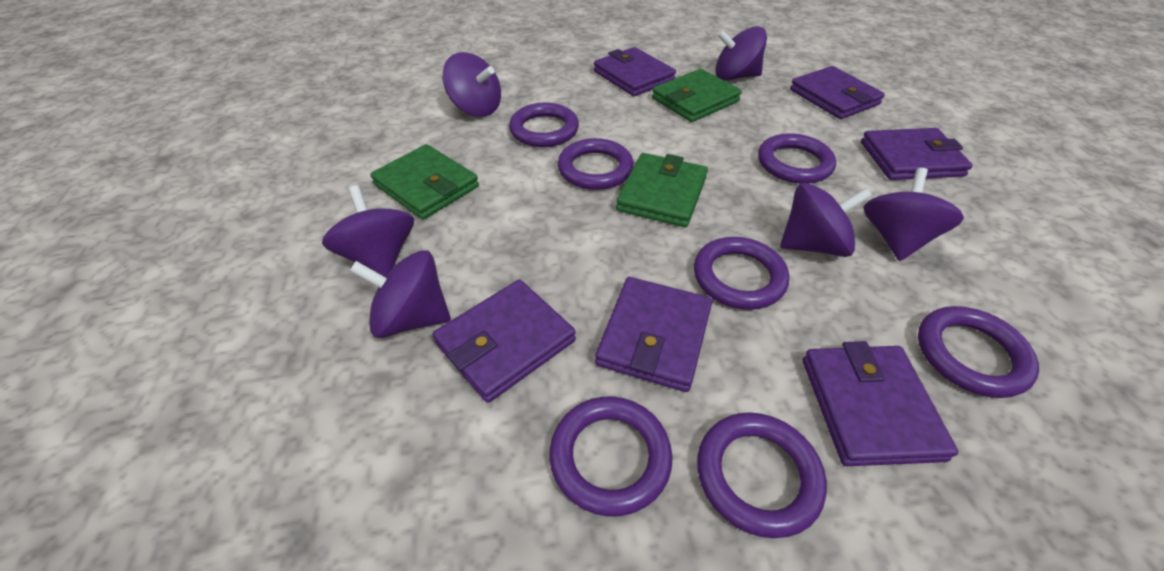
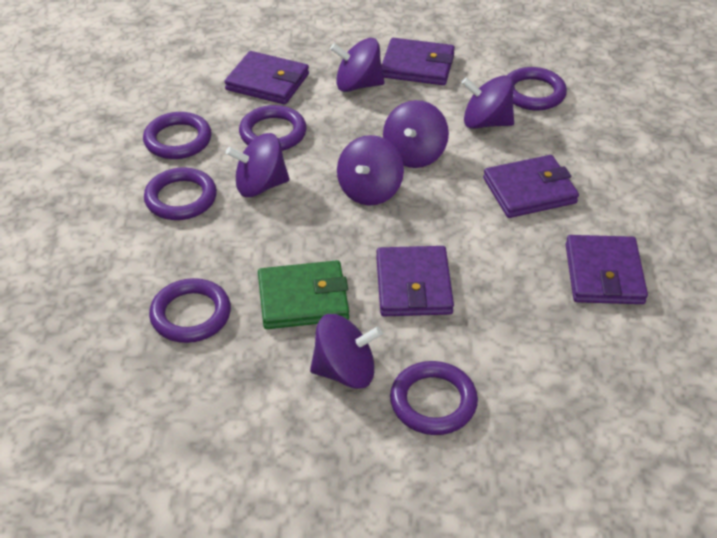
green wallet: [370,144,479,220] [616,153,708,227] [652,69,742,122] = 3 -> [258,260,349,329] = 1
purple ring: [509,103,579,147] [549,397,673,517] [558,138,634,190] [694,237,789,310] [697,412,827,538] [758,133,836,184] [918,306,1039,398] = 7 -> [143,112,212,159] [144,167,217,220] [149,278,231,343] [239,105,307,151] [390,361,478,435] [507,67,567,110] = 6
purple wallet: [433,280,576,403] [594,47,676,96] [595,277,712,392] [790,66,885,119] [803,341,958,466] [861,128,973,180] = 6 -> [224,51,309,105] [376,246,454,316] [381,38,455,85] [483,155,579,218] [566,235,648,304] = 5

